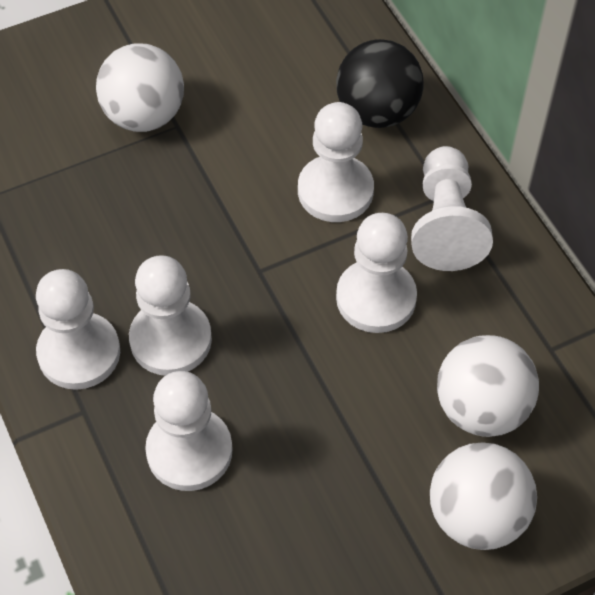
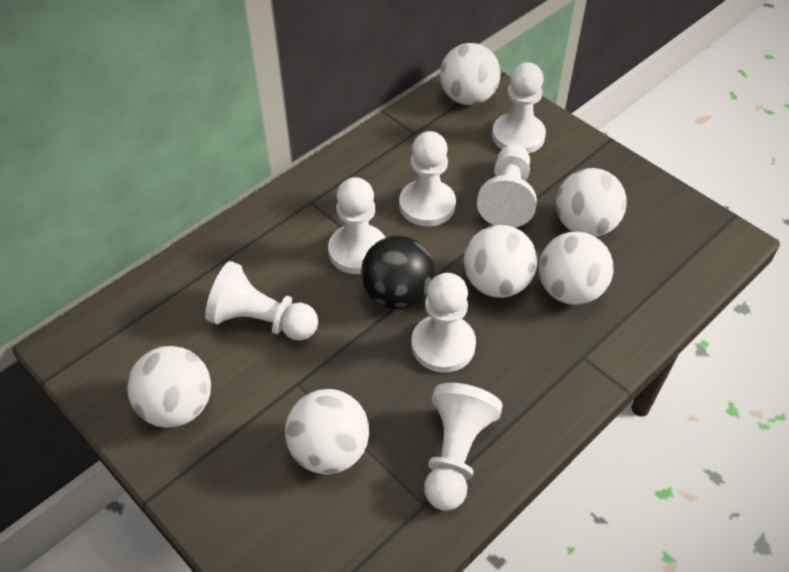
white ball: [96,43,184,132] [430,443,537,550] [437,335,539,437] = 3 -> [127,346,211,428] [285,389,369,474] [440,43,501,105] [464,225,537,298] [539,231,613,305] [556,168,627,237] = 6
white pawn: [36,269,120,390] [129,255,212,376] [145,371,233,491] [298,102,374,222] [336,213,417,333] [411,146,493,271] = 6 -> [205,261,318,341] [328,177,386,274] [399,131,456,226] [411,273,476,373] [424,383,503,511] [477,144,537,228] [492,62,546,154] = 7

